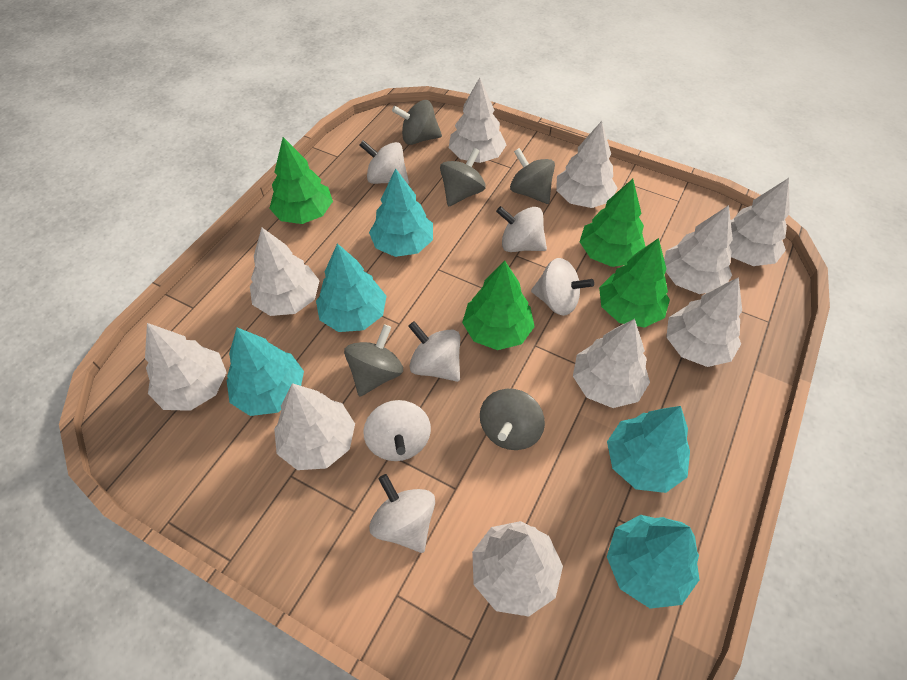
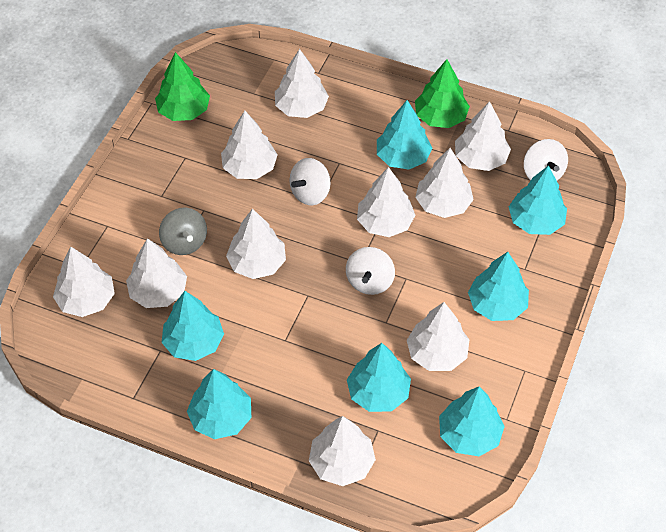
green tree: [269,137,333,224] [462,261,535,350] [580,179,646,267] [599,238,670,328] = 4 -> [155,52,210,121] [415,59,470,128] = 2
grey spinning top: [344,324,403,397] [392,100,442,145] [440,148,486,206] [480,389,545,450] [510,148,555,204] = 5 -> [159,208,207,255] = 1
turquoise tree: [227,327,304,416] [316,243,387,332] [369,168,433,257] [607,406,690,493] [607,515,700,609] = 5 -> [162,291,224,361] [187,369,251,439] [347,343,411,412] [377,100,432,170] [439,387,505,456] [468,252,529,321] [509,165,567,235] = 7
white spinning top: [359,140,409,184] [363,400,431,461] [369,474,435,553] [408,321,460,382] [496,206,547,252] [531,258,594,316] = 6 -> [289,158,330,205] [346,247,395,295] [524,139,568,181] = 3

